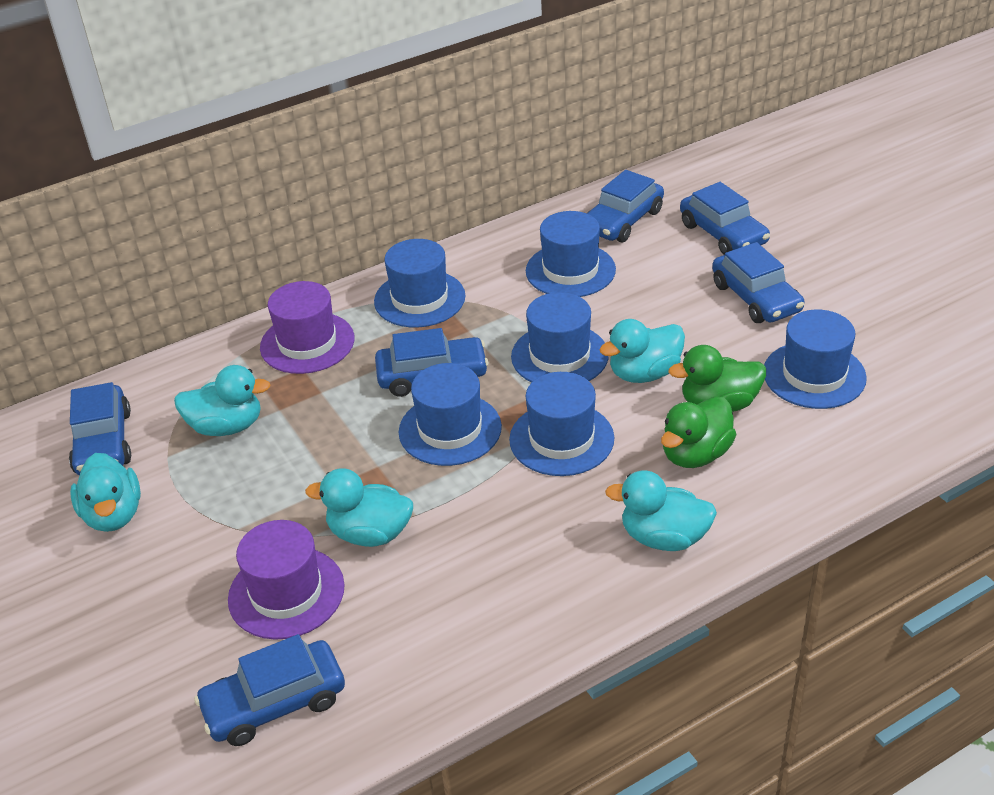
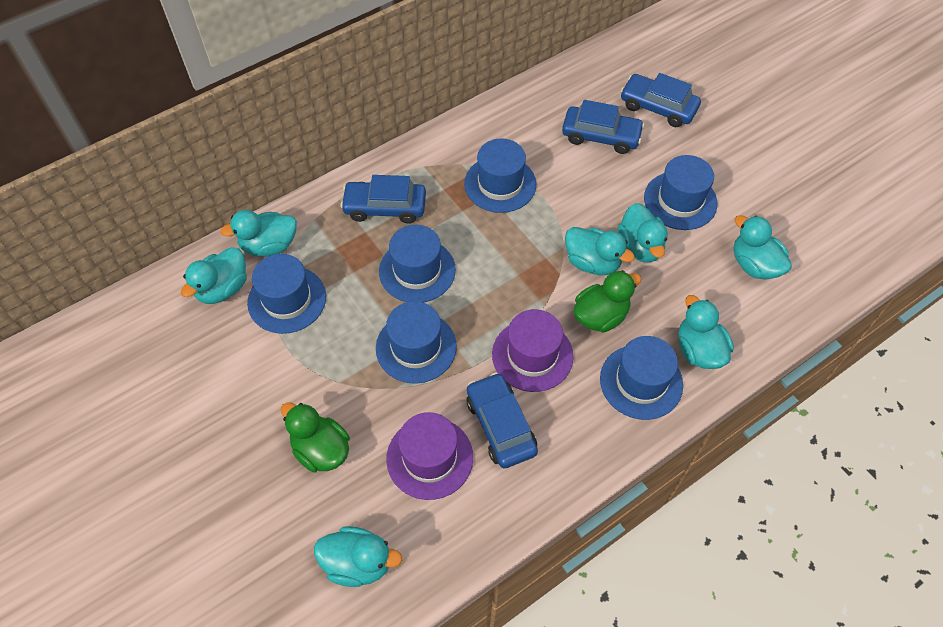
blue car: [69,382,131,475] [194,634,345,746] [375,328,489,397] [587,170,664,242] [680,182,770,255] [712,242,805,323] = 6 -> [340,175,426,224] [467,372,538,468] [562,100,645,154] [620,73,701,127] = 4
turquoise duck: [70,453,141,532] [174,365,271,436] [305,468,413,547] [599,319,685,383] [605,471,717,551] = 5 -> [181,247,247,304] [220,210,297,256] [314,526,402,587] [565,227,635,275] [618,203,668,263] [678,295,734,369] [734,215,792,279] = 7

